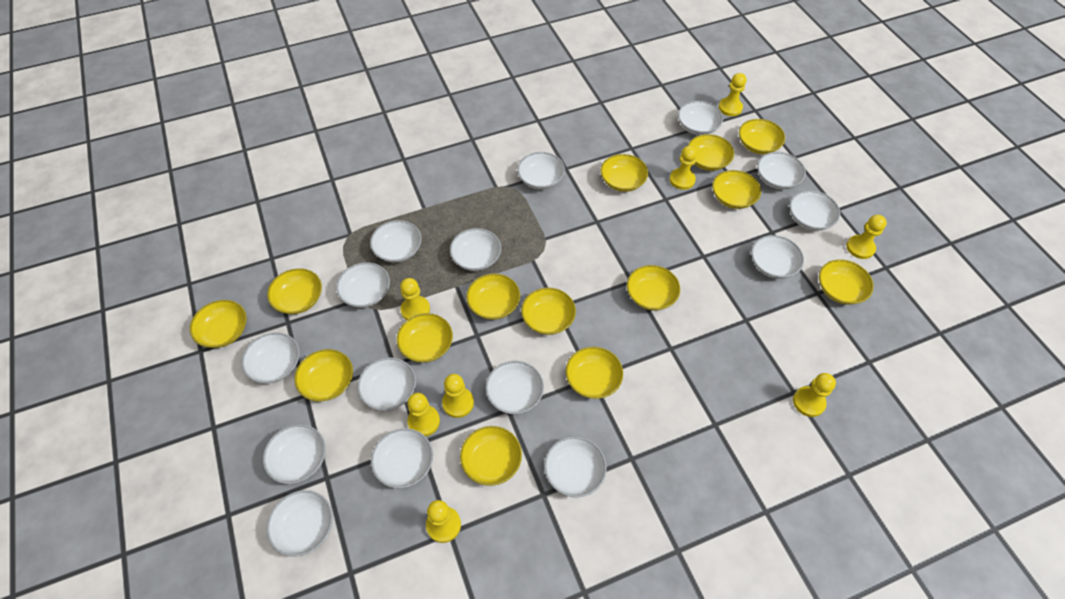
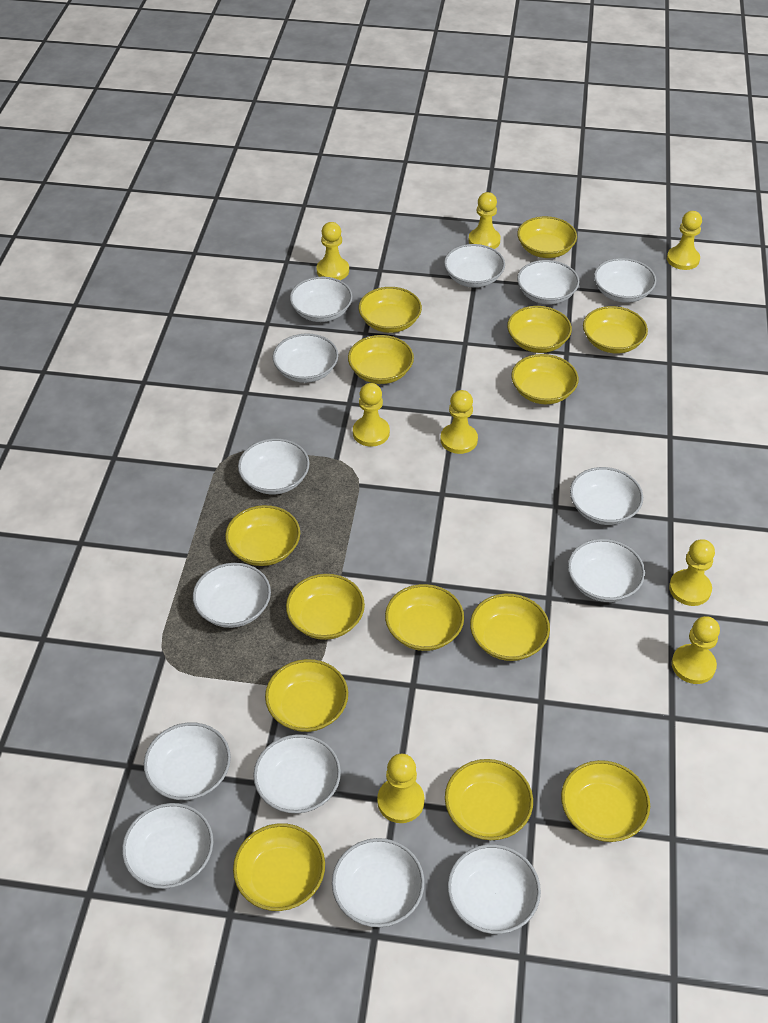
white bowl: [241,332,300,383] [263,424,326,484] [266,490,333,557] [336,262,390,308] [357,357,416,411] [370,220,422,263] [371,428,433,488] [450,228,501,271] [485,361,544,414] [517,152,565,190] [544,436,607,497] [678,101,723,135] [751,235,804,279] [757,152,806,190] [789,190,840,231] = 15 -> [122,803,214,889] [144,722,231,800] [193,563,271,628] [238,438,310,494] [253,734,341,813] [273,333,339,383] [290,277,353,322] [332,838,425,927] [444,244,505,288] [448,844,541,934] [517,260,579,304] [568,539,645,602] [570,467,643,525] [594,258,656,303] = 14

